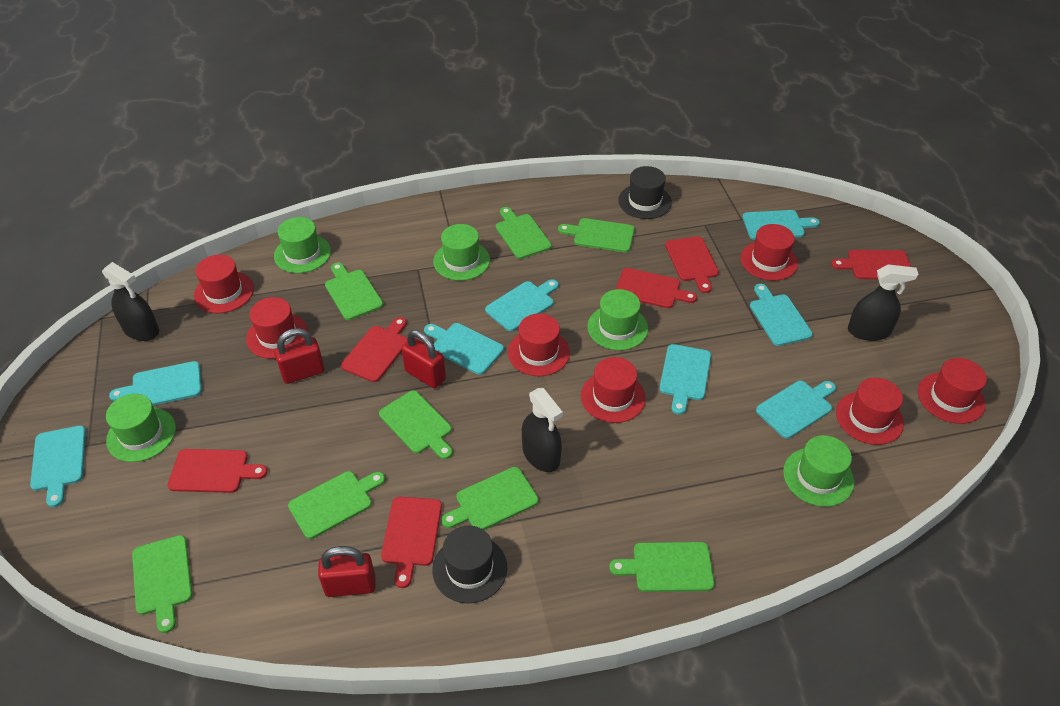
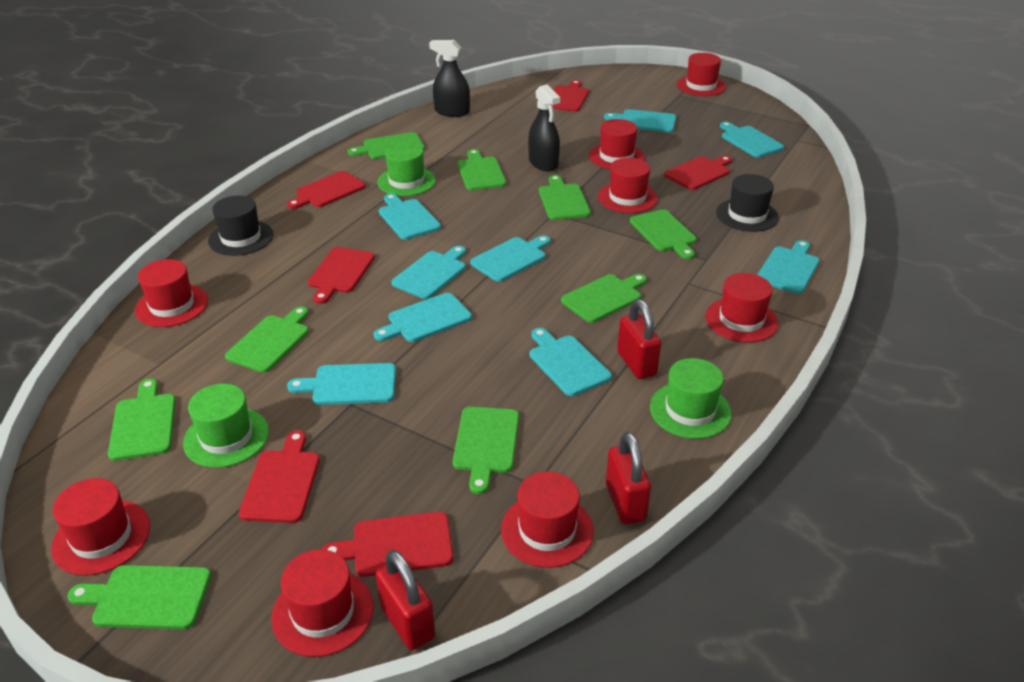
black spray bottle: [102,262,159,341] [522,388,563,472] [848,264,918,341] = 3 -> [429,40,470,117] [528,85,560,171] = 2
green cutting board: [132,535,192,633] [288,471,385,539] [325,263,383,320] [379,390,453,459] [441,467,539,530] [496,207,552,259] [558,218,635,252] [609,542,714,592] = 8 -> [67,565,211,629] [108,379,176,461] [225,306,309,373] [348,132,425,159] [453,407,519,494] [458,149,506,190] [539,175,591,220] [561,274,647,323] [630,209,696,259] = 9
green hat: [106,394,176,462] [274,217,331,273] [433,224,490,281] [587,289,648,350] [783,435,854,507] = 5 -> [183,384,269,468] [377,142,436,196] [650,358,732,439] = 3
red hat: [194,255,254,313] [246,297,308,359] [508,313,570,376] [581,357,646,423] [741,224,798,281] [836,378,904,445] [918,358,987,424] = 7 -> [51,478,150,576] [135,259,208,327] [271,550,374,657] [501,471,594,568] [589,119,645,169] [598,158,658,213] [677,53,726,96] [705,273,779,343] = 8
turquoise cutting board: [30,426,86,507] [109,361,202,405] [424,323,504,375] [485,279,559,331] [659,344,711,415] [742,210,820,240] [750,284,813,346] [756,381,836,439] = 8 -> [287,363,396,405] [374,293,472,342] [379,193,441,240] [391,246,466,299] [470,235,551,282] [530,328,612,396] [604,109,676,132] [720,122,784,158] [757,240,820,294] = 9

